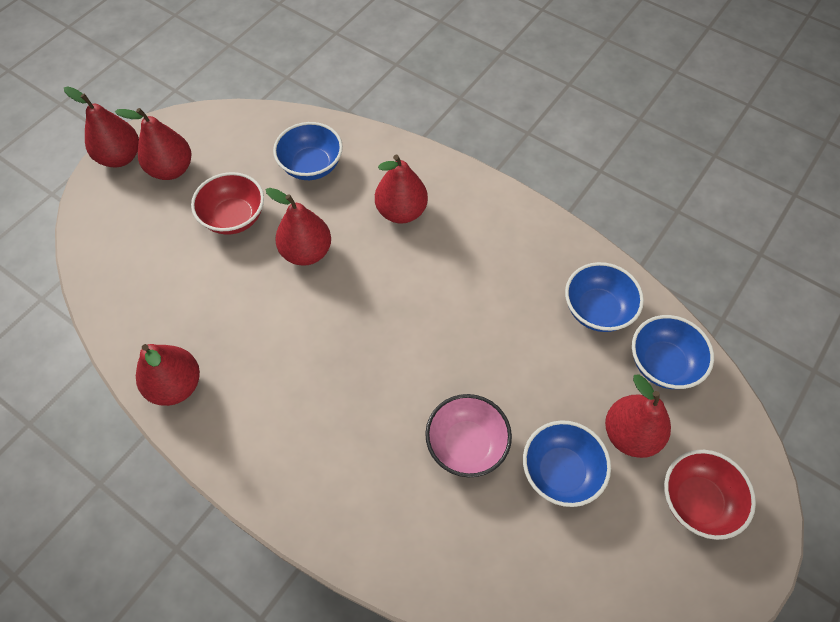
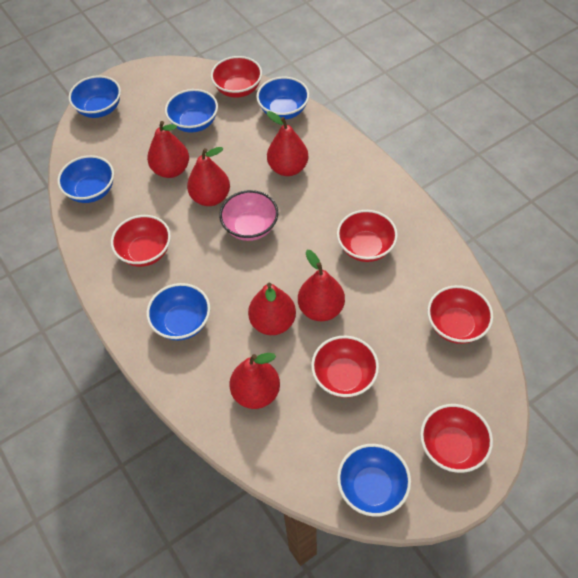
blue bowl: [273,122,343,180] [523,420,611,507] [565,262,644,332] [632,315,714,389] = 4 -> [57,155,114,203] [69,75,121,118] [146,283,210,340] [165,89,218,133] [256,77,309,119] [337,444,411,517] = 6
red bowl: [191,172,264,235] [664,450,756,540] = 2 -> [111,215,171,267] [211,56,262,98] [311,336,379,398] [337,210,398,262] [420,404,493,473] [427,285,493,344] = 6

